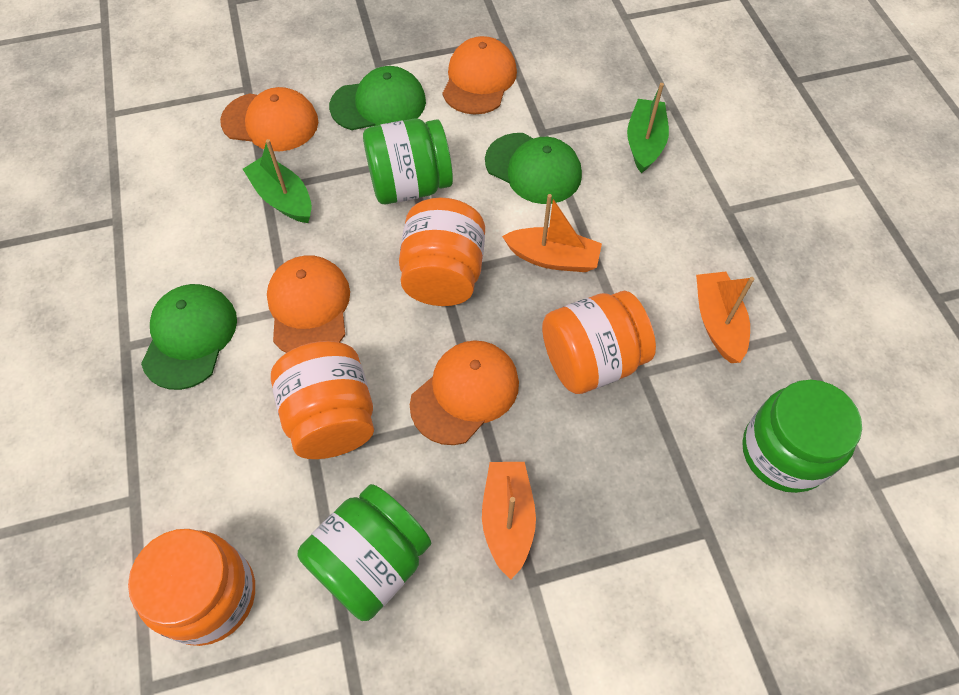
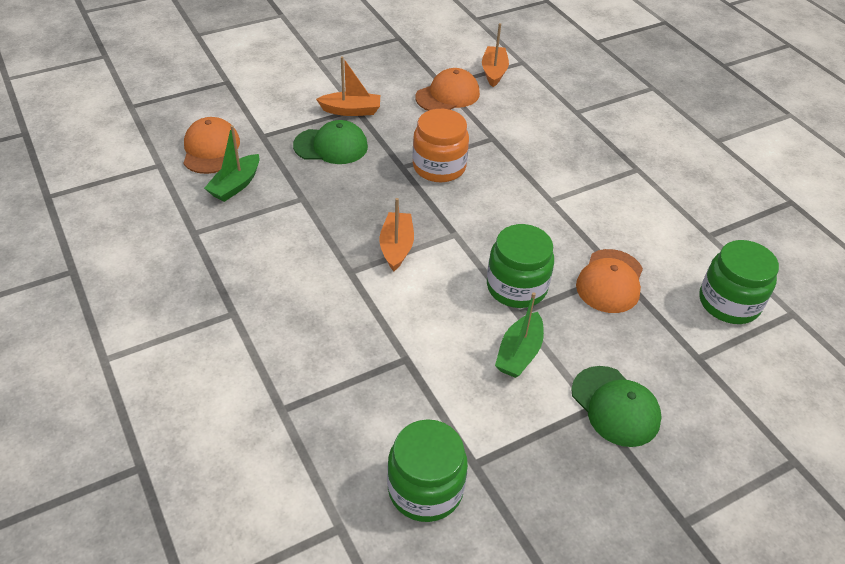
green cap: [141,284,237,390] [329,66,426,130] [485,133,582,204] = 3 -> [293,120,368,164] [571,366,662,447] = 2
orange cap: [220,87,318,151] [267,255,350,353] [410,340,519,445] [442,36,517,114] = 4 -> [184,117,240,174] [415,68,480,111] [576,249,643,313] = 3
orange jar: [128,529,255,646] [271,341,374,459] [399,198,485,306] [542,291,656,394] = 4 -> [412,109,469,182] = 1

